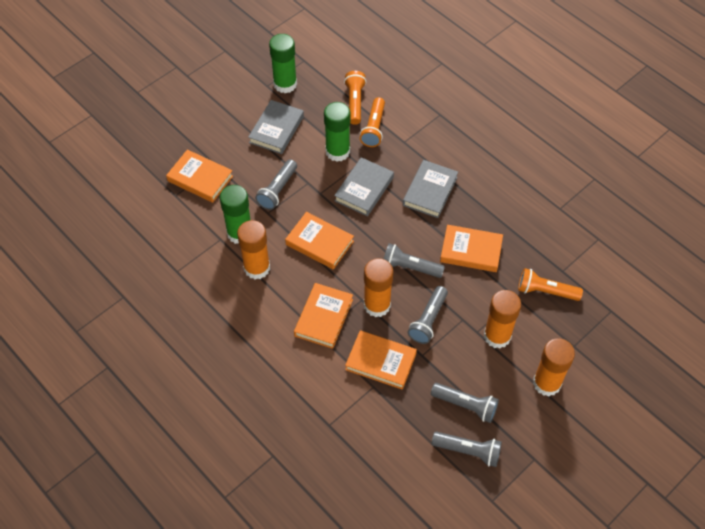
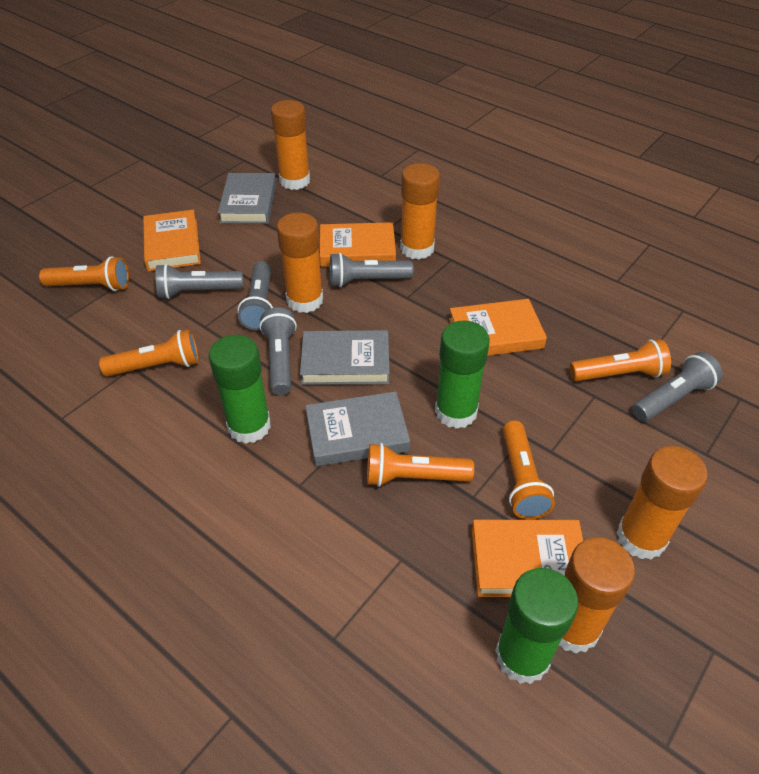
orange book: [166,150,233,203] [285,212,354,270] [294,283,353,349] [345,330,417,390] [440,225,503,272] = 5 -> [143,210,201,271] [320,222,396,267] [449,299,547,356] [472,520,583,597] = 4
orange flashlight: [344,71,366,125] [360,97,385,147] [518,268,583,301] = 3 -> [39,256,129,291] [99,329,199,376] [367,443,474,487] [503,421,555,519] [570,340,671,381] = 5
orange glue stick: [237,220,270,279] [364,258,393,317] [484,290,521,349] [533,338,575,396] = 4 -> [271,100,310,190] [277,213,323,313] [400,163,440,260] [559,537,635,654] [617,446,708,560] = 5

